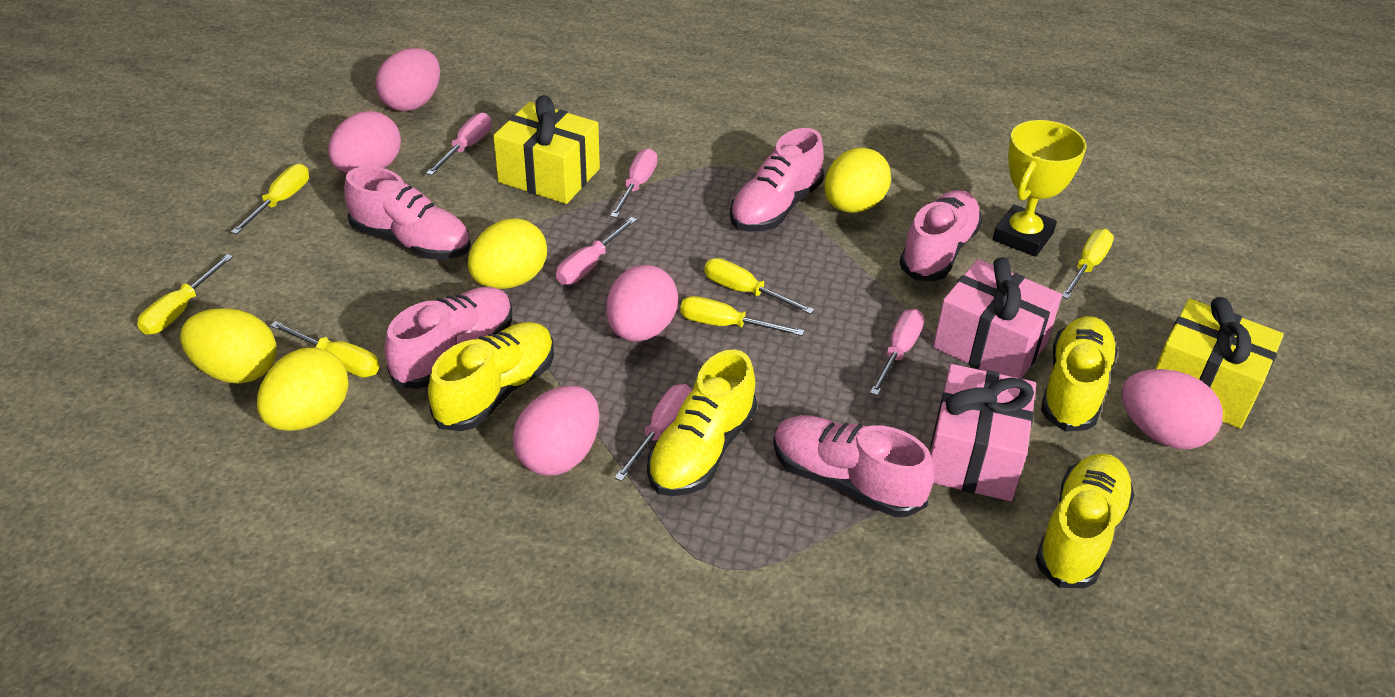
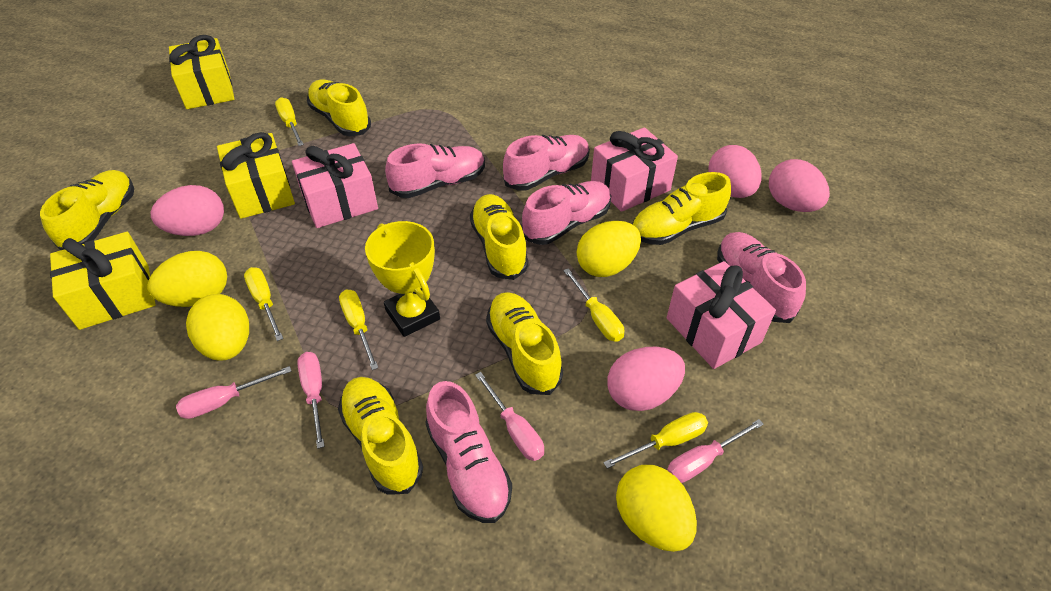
pink egg: [328,111,401,173] [376,48,440,112] [512,386,599,476] [606,265,678,342] [1121,369,1223,449] = 5 -> [150,185,224,236] [607,347,685,411] [708,145,762,198] [769,159,830,212] = 4
pink gift: [930,364,1036,501] [933,257,1062,379] = 2 -> [292,143,378,228] [591,127,678,212] [667,261,776,369] = 3
pink screwdriver: [426,113,492,175] [556,217,637,285] [610,148,657,218] [614,384,692,481] [870,309,924,396] = 5 -> [176,366,292,419] [297,352,325,449] [475,372,544,461] [667,419,764,483] = 4
yellow gift: [493,95,600,204] [1155,297,1284,429] = 2 -> [50,232,155,330] [169,35,234,109] [217,132,295,219] = 3
yellow screwdriver: [137,254,233,335] [231,164,309,234] [270,321,380,377] [680,296,805,336] [704,258,814,314] [1062,229,1114,299] = 6 -> [244,267,283,341] [275,97,304,146] [339,290,378,370] [563,268,624,342] [603,412,708,469] = 5
yellow shoe: [428,322,554,431] [647,350,757,496] [1035,454,1135,588] [1041,316,1118,432] = 4 -> [40,170,134,250] [307,80,371,136] [338,377,423,495] [470,194,529,280] [486,292,563,395] [632,172,731,245] = 6

